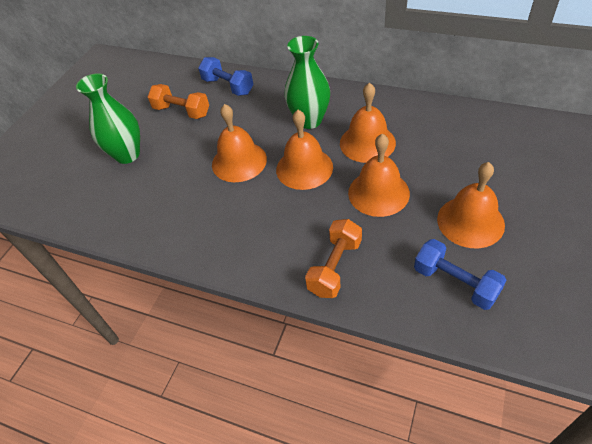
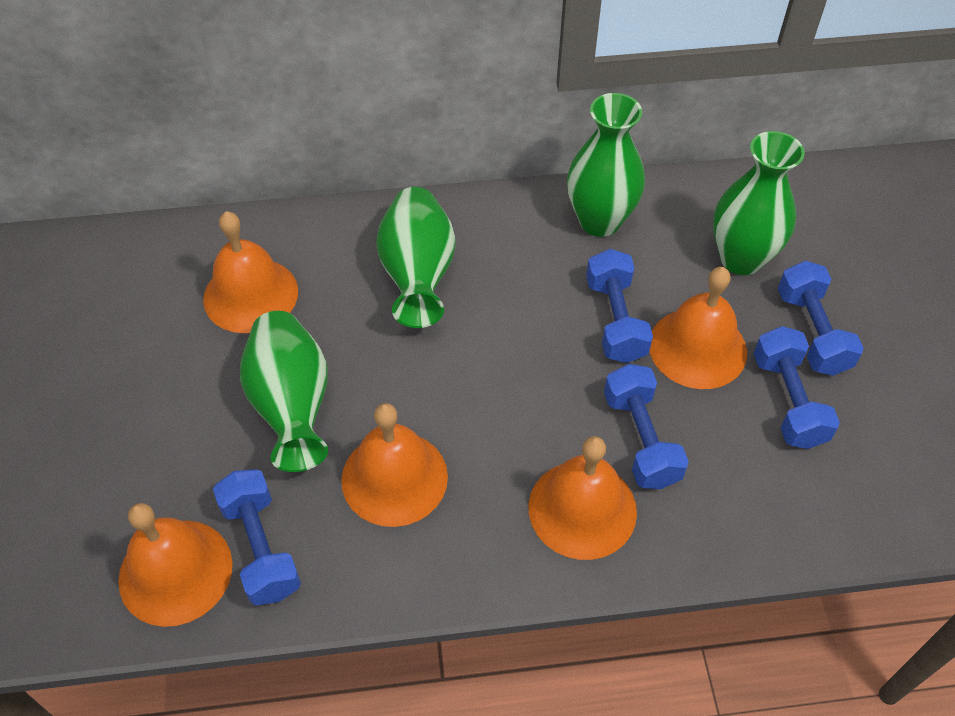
blue dumbbell: [198,57,254,96] [414,239,507,310] = 2 -> [213,469,301,606] [586,249,653,363] [604,364,689,489] [753,326,840,449] [778,260,864,376] = 5
green vase: [76,73,140,164] [284,36,330,129] = 2 -> [240,311,328,472] [376,187,456,328] [567,93,645,237] [713,131,805,275] = 4
orange dumbbell: [148,84,209,119] [305,219,362,298] = 2 -> none = 0

